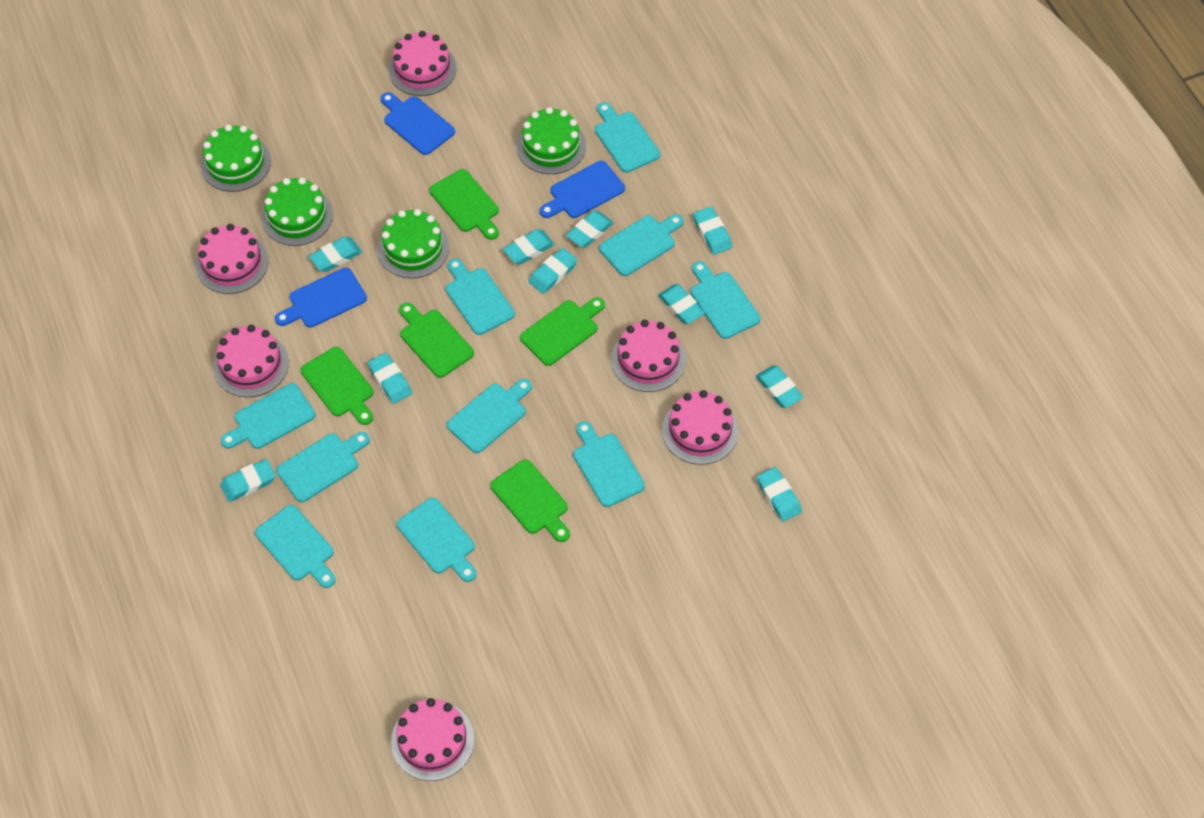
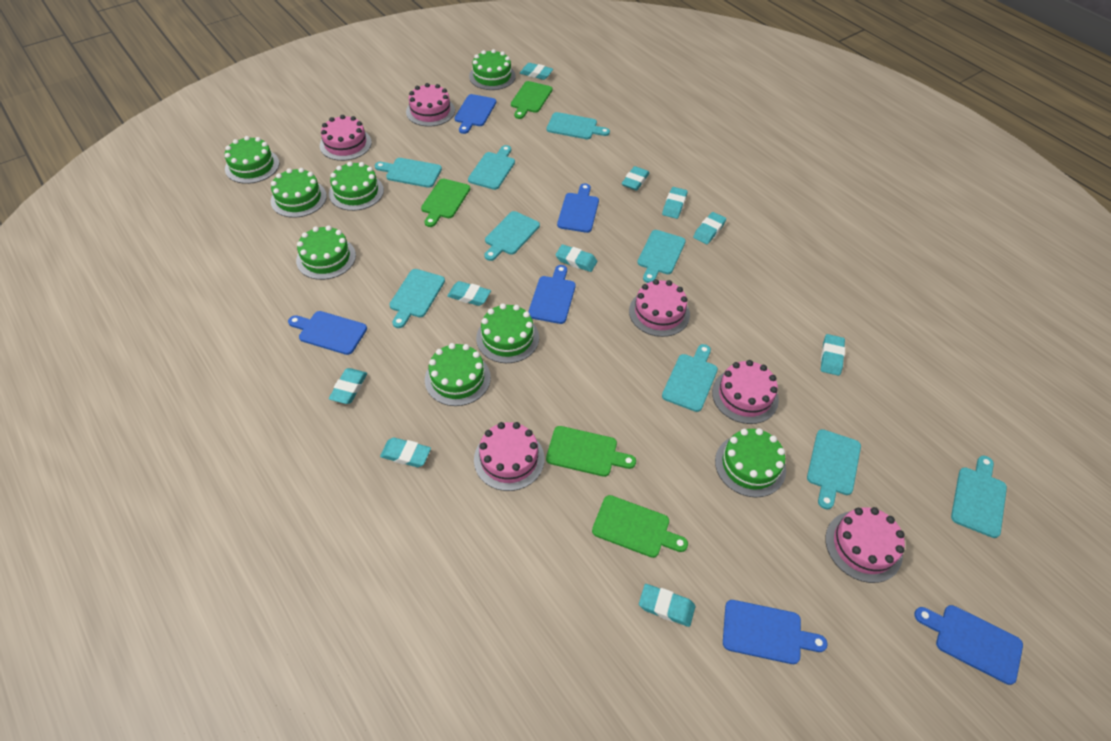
blue cutting board: [275,267,367,328] [381,92,455,155] [540,161,625,218] = 3 -> [288,311,367,355] [455,94,496,134] [528,265,576,324] [557,183,599,233] [723,600,828,664] [914,605,1023,685] = 6
green cake: [200,124,271,192] [261,178,333,246] [377,209,449,278] [516,107,586,174] = 4 -> [224,136,279,184] [271,168,327,218] [296,226,356,280] [329,162,384,211] [425,343,491,406] [469,49,516,90] [476,304,539,363] [715,428,786,497] = 8
green cutting board: [301,347,373,425] [399,303,474,378] [429,169,499,240] [490,459,570,542] [520,297,605,366] = 5 -> [421,179,470,227] [511,81,552,119] [546,426,636,477] [592,495,688,558] = 4
turquoise cutting board: [221,383,315,449] [255,505,335,588] [276,432,370,502] [397,498,476,582] [446,258,515,335] [447,379,532,453] [573,421,645,507] [595,102,660,173] [599,214,684,276] [691,261,761,339] = 10 -> [375,158,442,188] [389,269,445,328] [468,145,515,190] [484,211,540,261] [547,112,610,139] [637,230,686,283] [662,344,718,412] [807,429,861,510] [951,456,1007,538] = 9

